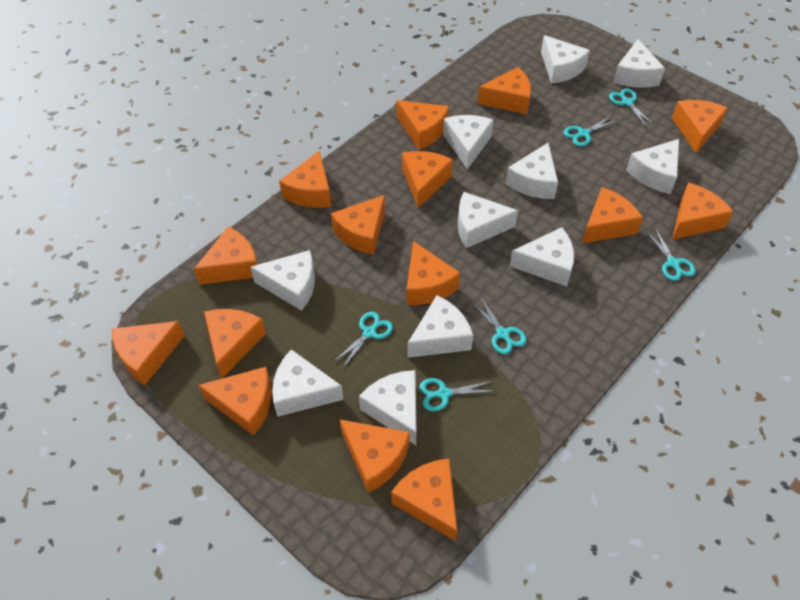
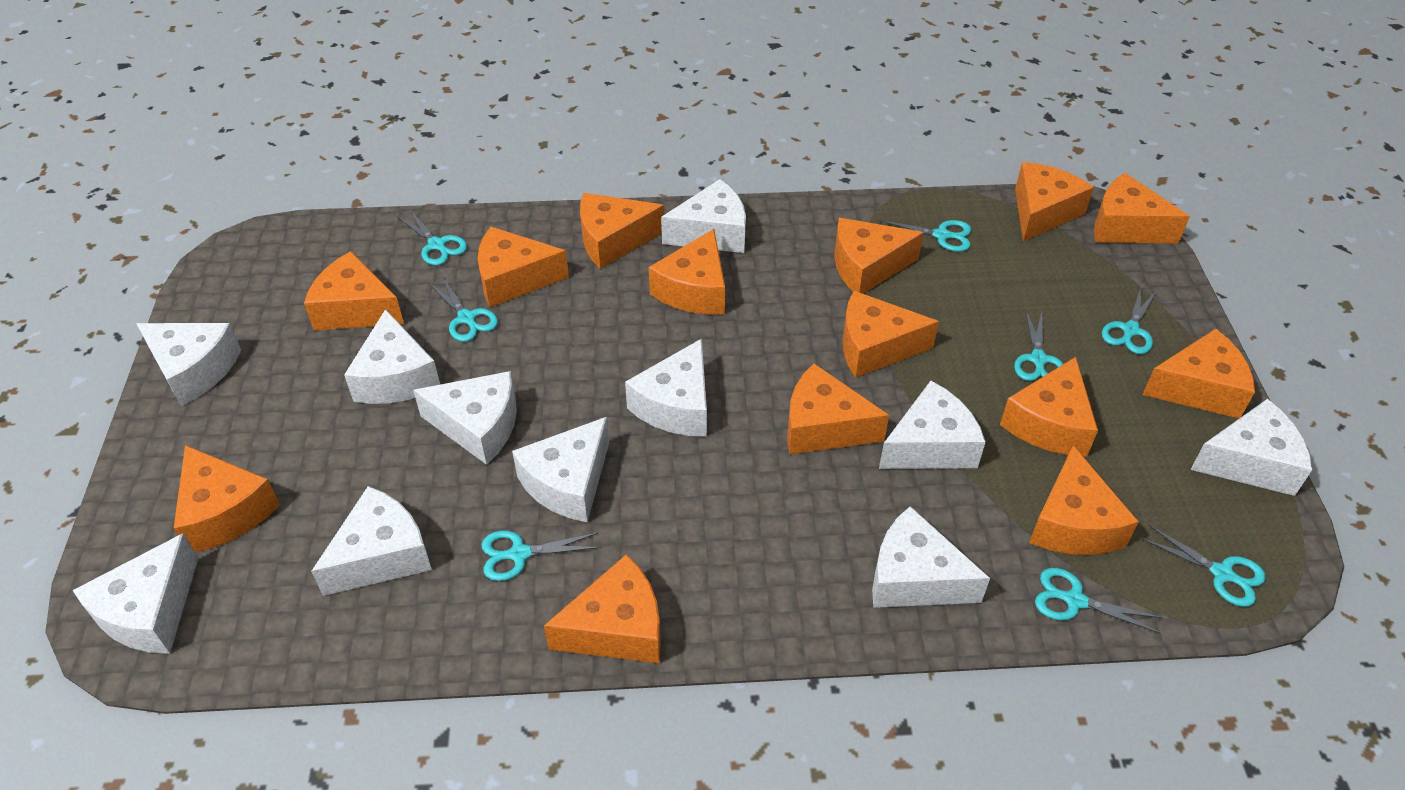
orange cheese: [112,321,185,385] [194,227,257,285] [198,367,272,436] [204,309,266,378] [279,151,331,208] [331,195,385,255] [340,420,410,493] [391,458,457,541] [397,100,449,150] [402,151,453,208] [406,241,460,305] [477,67,531,114] [582,187,643,244] [672,100,728,153] [672,183,733,240] = 15 -> [174,445,280,552] [304,251,404,331] [478,227,569,307] [544,554,661,663] [580,193,664,269] [649,229,725,315] [787,363,889,455] [834,218,924,294] [842,291,939,378] [1000,357,1098,457] [1015,162,1094,241] [1029,445,1139,555] [1094,173,1190,243] [1142,329,1255,418] = 14
turquoise scissors: [333,312,393,369] [419,378,493,411] [471,296,527,354] [564,116,618,146] [609,88,654,126] [646,228,696,281] = 6 -> [397,209,467,266] [428,276,498,342] [481,531,601,581] [880,220,972,252] [1014,309,1063,381] [1035,568,1163,634] [1102,285,1157,354] [1141,525,1266,607] = 8

